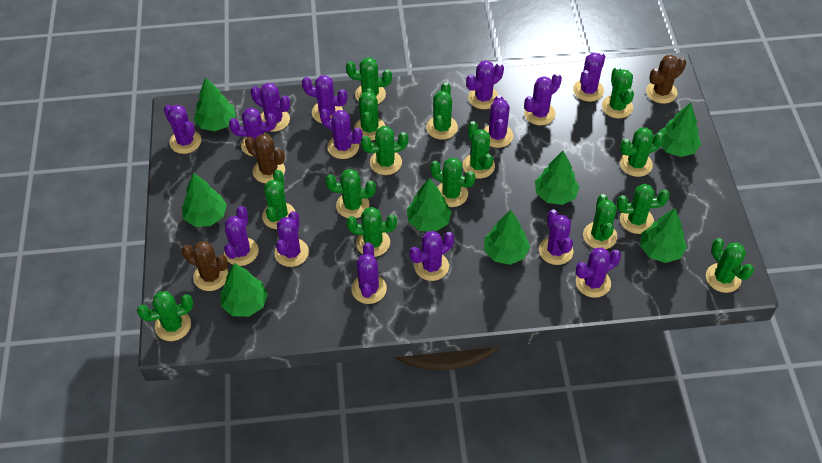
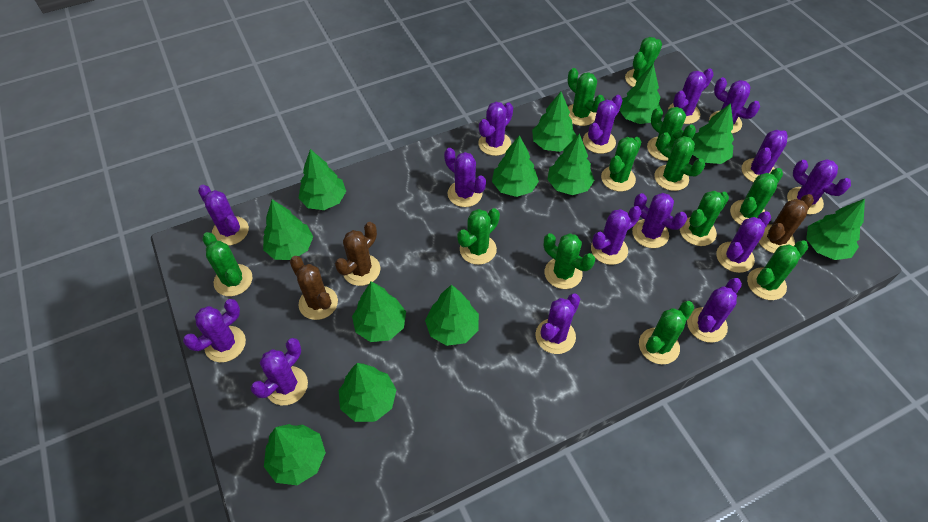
green cactus: [137,291,193,341] [262,170,295,229] [325,169,376,218] [346,57,392,104] [346,207,397,257] [354,88,385,141] [361,126,408,175] [426,82,458,140] [430,158,475,207] [463,121,495,179] [583,194,617,249] [602,67,634,118] [617,184,670,234] [620,127,664,177] [706,238,754,293] = 15 -> [202,232,252,296] [457,208,500,265] [544,233,595,289] [568,68,605,126] [601,137,641,192] [625,37,662,87] [639,301,694,364] [647,107,696,161] [654,132,705,191] [680,191,729,246] [730,168,783,225] [747,240,808,300] = 12
green tree: [182,173,227,227] [194,77,236,131] [220,263,268,317] [407,178,452,232] [484,210,530,265] [535,151,579,205] [640,208,687,263] [659,103,701,157] = 8 -> [263,199,313,260] [264,424,326,485] [299,149,346,210] [339,363,396,422] [352,281,406,342] [425,284,479,346] [492,135,539,197] [532,92,577,152] [547,134,594,195] [619,64,660,124] [692,103,734,164] [806,199,865,260] = 12

